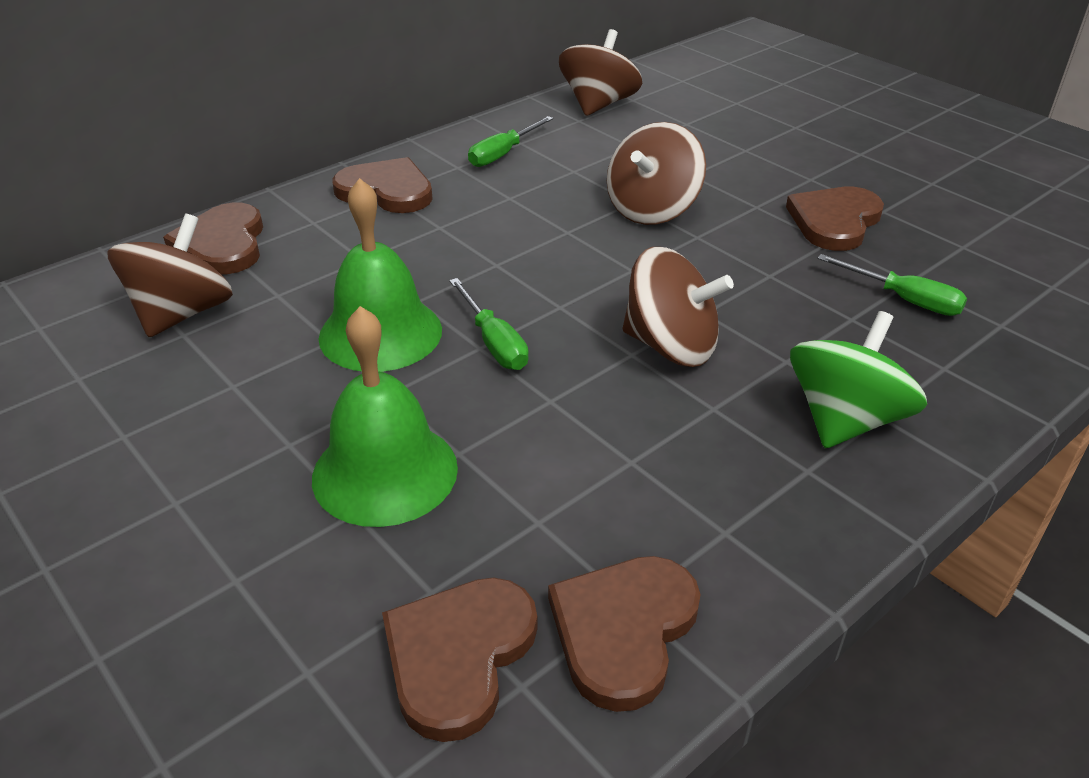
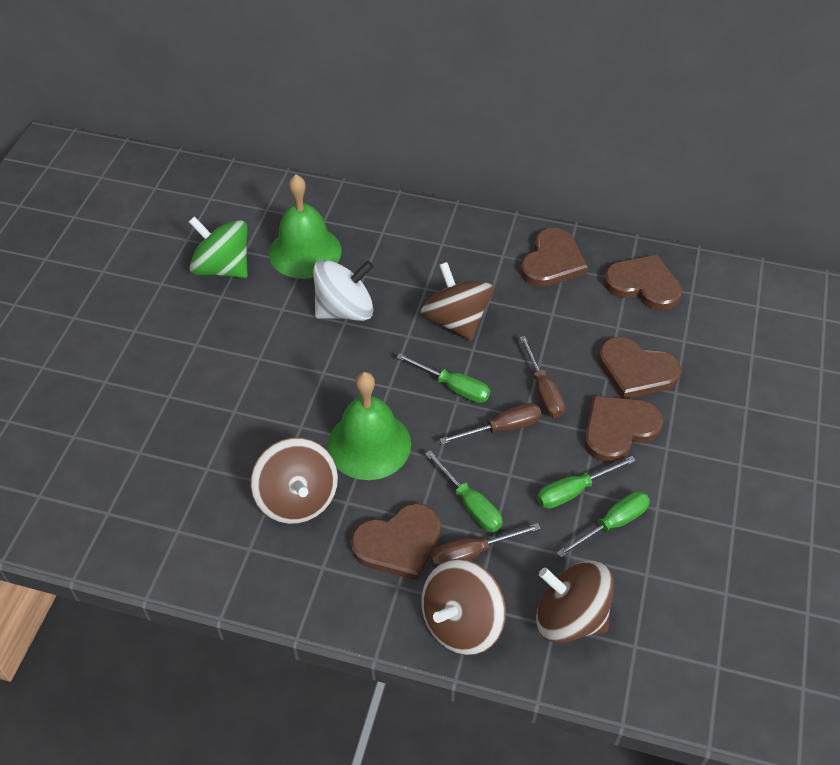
brown screwdriver: none = 0 -> [430,523,541,568] [439,403,541,444] [519,336,565,418] = 3
green screwdriver: [449,278,529,370] [468,116,553,167] [817,254,967,316] = 3 -> [396,353,490,403] [425,450,503,532] [537,456,636,509] [557,491,650,558] = 4
white spinning top: none = 0 -> [313,260,374,321] = 1

